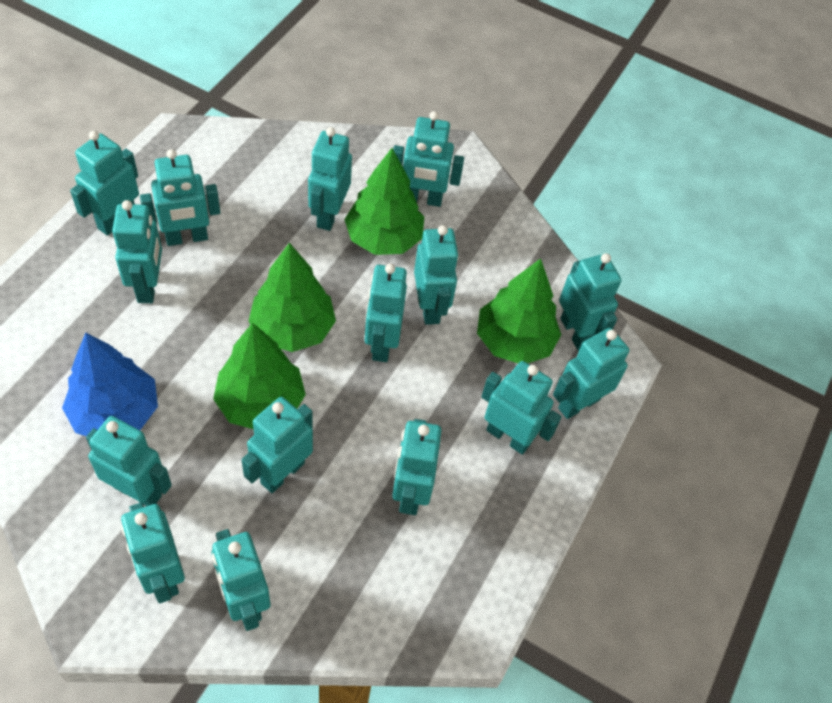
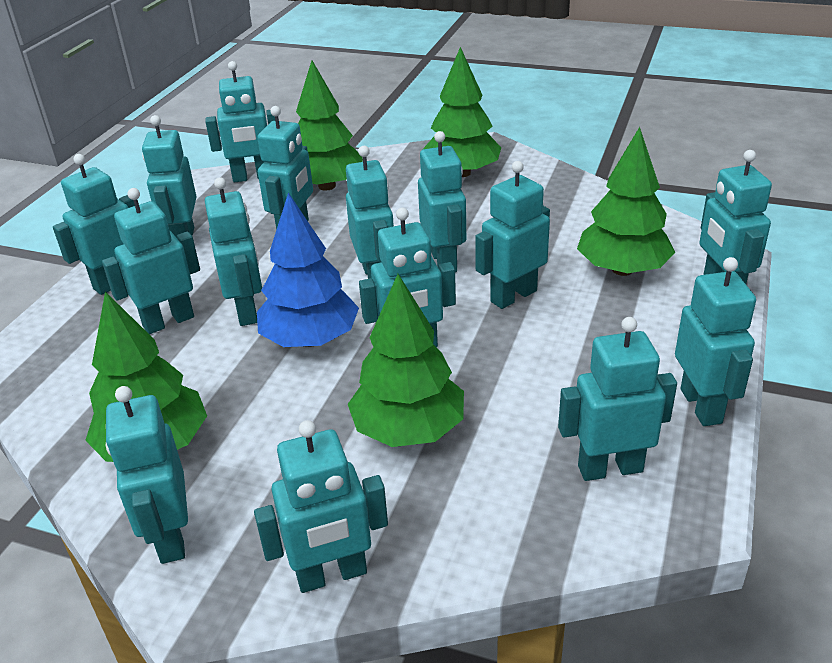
green tree: [213,322,306,429] [248,243,336,352] [344,148,424,255] [477,258,561,363] = 4 -> [85,292,207,462] [296,61,363,190] [348,274,464,447] [422,47,501,177] [577,127,675,276] = 5

